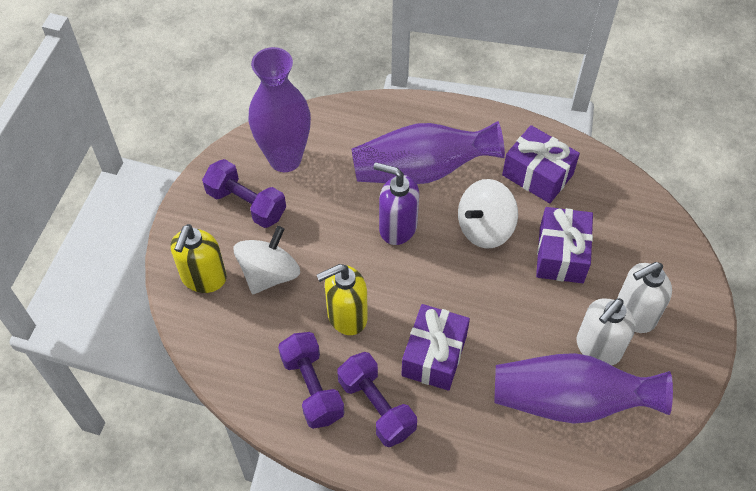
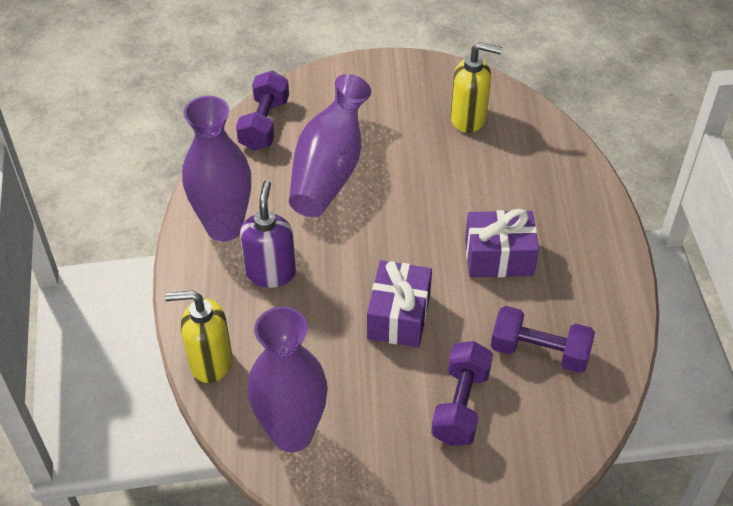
purple gift: [401,304,470,391] [502,125,580,203] [536,207,593,283] = 3 -> [367,260,432,347] [465,209,539,277] = 2
white soap dispenser: [577,298,636,365] [617,262,672,333] = 2 -> none = 0
white spinning top: [234,226,300,294] [458,179,518,248] = 2 -> none = 0

